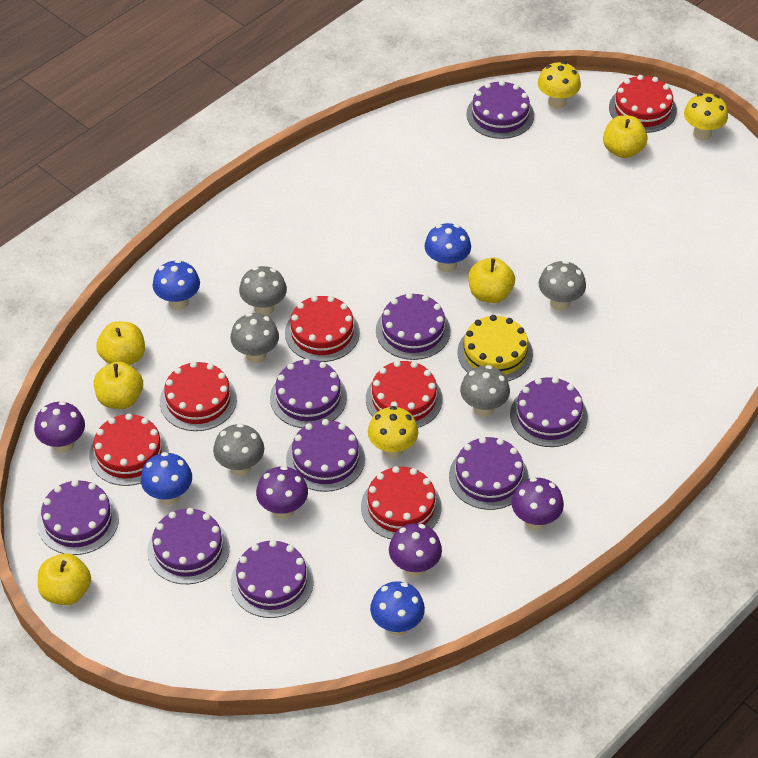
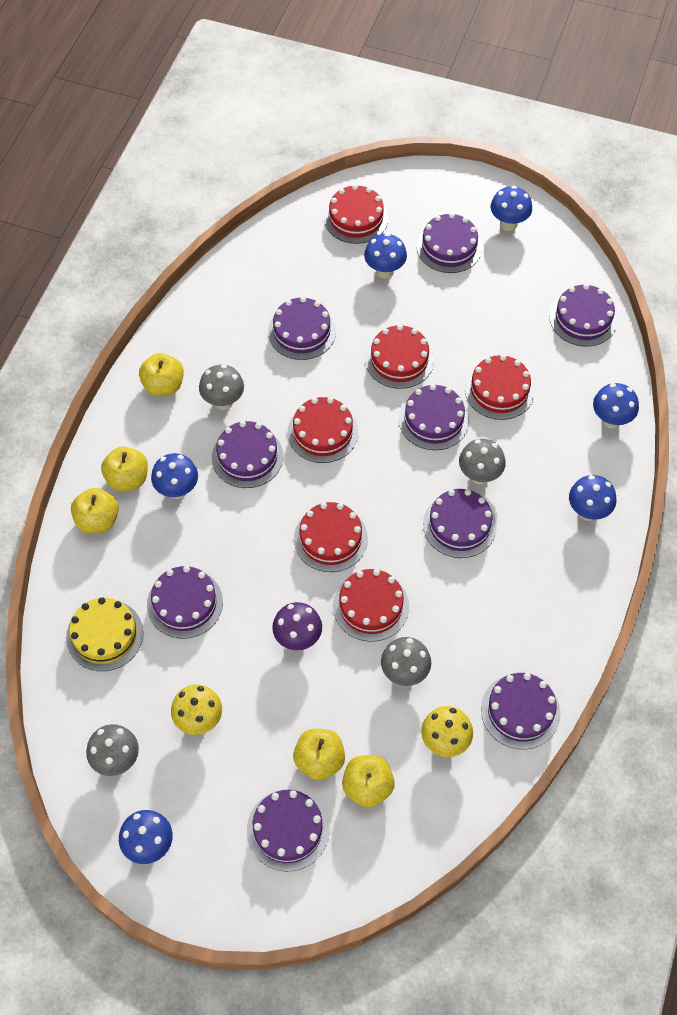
blue mushroom: [141,452,192,505] [153,260,200,310] [370,581,425,636] [425,223,471,272] = 4 -> [119,810,173,864] [151,453,198,499] [364,233,407,279] [491,186,532,231] [569,475,616,521] [593,383,639,429] = 6
grey mushroom: [213,423,264,476] [230,313,279,363] [239,266,287,316] [460,365,510,417] [539,260,586,311] = 5 -> [86,724,139,776] [199,364,244,410] [381,637,431,686] [459,439,506,484] = 4
purple mushroom: [34,401,85,453] [256,466,308,519] [389,523,442,577] [512,477,564,530] = 4 -> [272,602,322,650] = 1
yellow mushroom: [368,406,418,458] [538,62,581,109] [684,93,728,141] = 3 -> [171,684,222,735] [421,706,473,757] = 2

